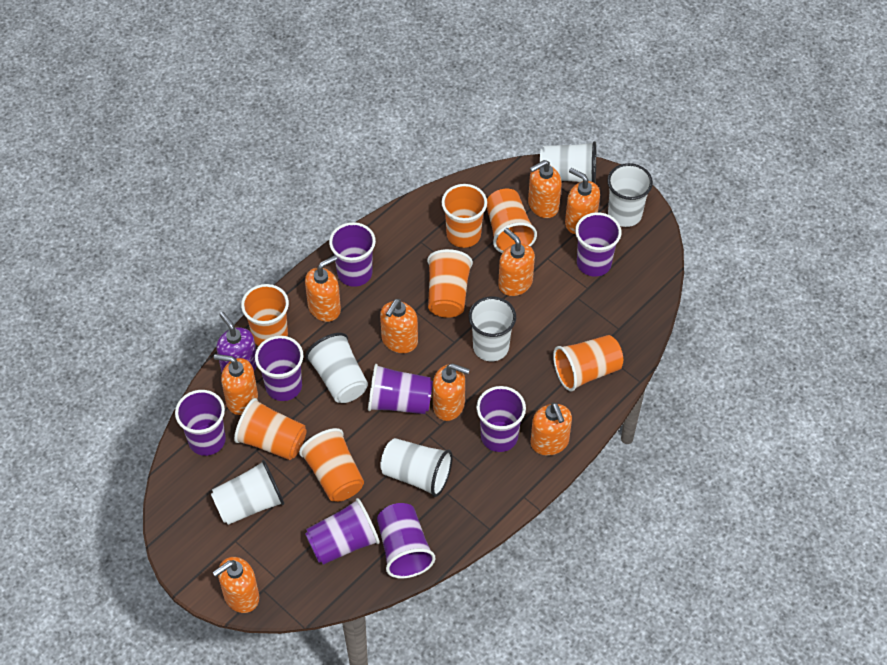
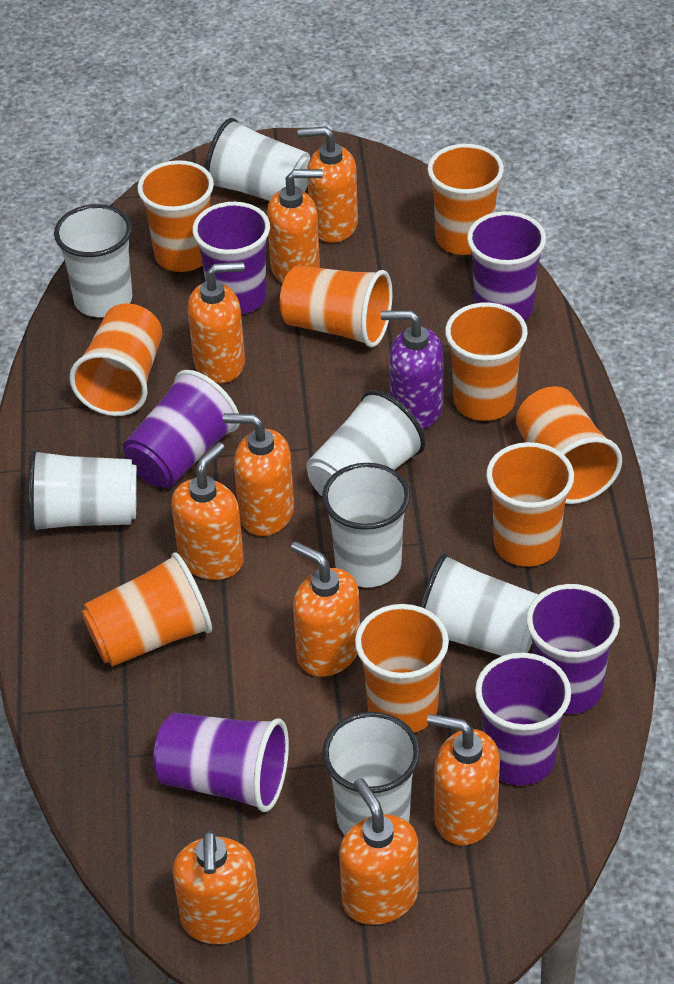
orange cup: [234,398,306,460] [241,284,289,346] [299,428,364,502] [427,249,473,318] [442,184,487,248] [487,189,537,253] [553,335,623,392] = 7 -> [69,303,162,416] [82,552,212,667] [137,160,214,272] [280,265,392,348] [355,604,449,733] [427,144,504,255] [445,302,528,421] [486,442,574,567] [516,386,622,504] = 9
purple cup: [175,390,226,456] [255,336,303,401] [305,498,380,565] [329,222,376,287] [368,364,433,414] [377,503,435,579] [476,386,526,452] [575,212,622,277] = 8 -> [123,370,240,488] [153,713,289,812] [192,202,270,315] [467,211,546,321] [475,653,571,785] [526,584,620,714] = 6
white cup: [211,460,284,525] [305,333,368,403] [380,438,453,497] [469,296,516,361] [540,141,596,183] [607,163,653,227] = 6 -> [28,449,137,533] [54,204,132,317] [205,118,310,201] [306,390,426,496] [322,463,410,587] [322,712,420,835] [419,553,539,656] = 7

